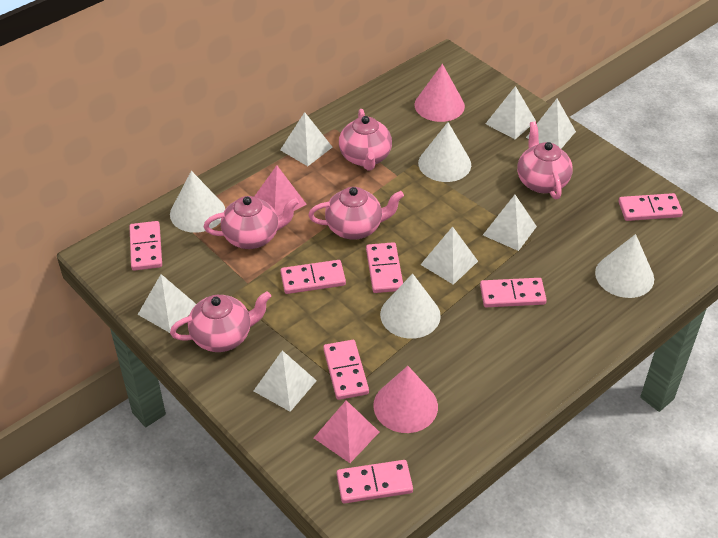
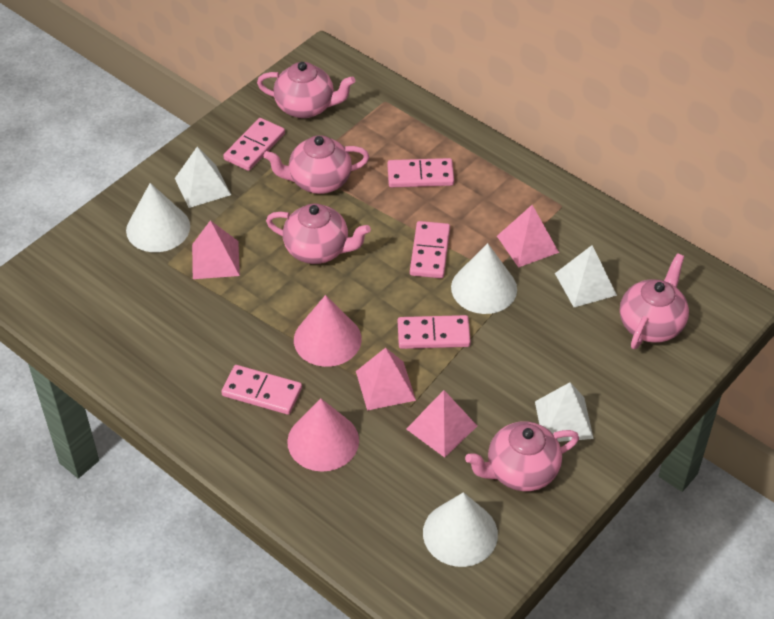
pink domino: [129,221,162,271] [281,260,346,294] [323,340,369,400] [337,460,413,503] [366,242,403,293] [480,278,547,307] [618,193,683,221] = 7 -> [221,365,302,415] [223,118,285,171] [388,158,454,187] [398,315,471,349] [410,221,450,278] = 5
pink pyramid: [254,165,307,216] [314,400,379,463] = 2 -> [192,220,240,279] [356,348,416,411] [407,390,477,458] [497,205,559,268] = 4
white cone: [170,171,225,233] [380,274,441,339] [418,122,471,182] [595,234,654,298] = 4 -> [126,183,190,252] [423,492,498,567] [451,243,517,314] = 3
white pyramid: [138,274,196,333] [254,350,317,412] [280,112,332,166] [420,226,478,285] [483,195,537,251] [485,86,536,139] [526,99,576,149] = 7 -> [175,147,231,208] [535,382,594,442] [555,245,617,307] = 3

